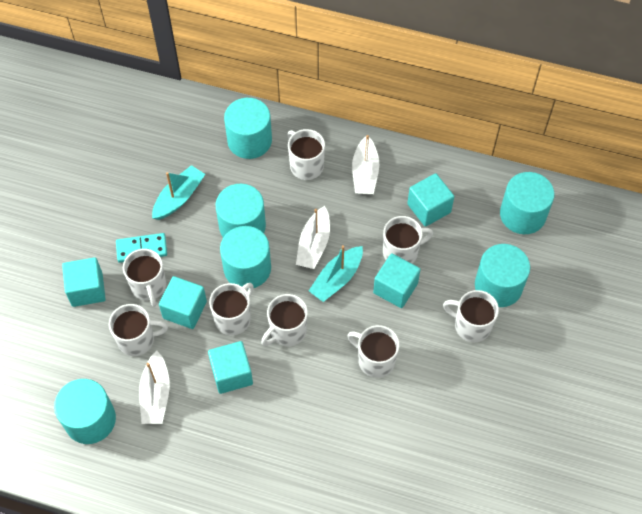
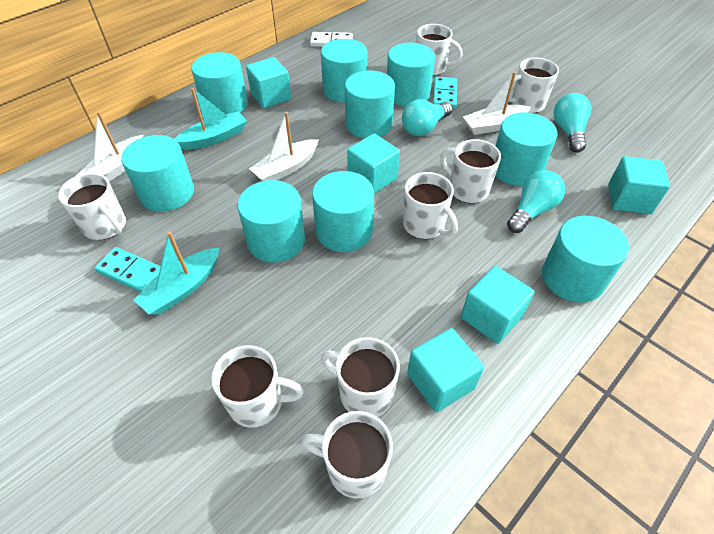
turquoise cylinder: [54,379,116,444] [216,184,266,237] [220,226,271,289] [224,98,272,159] [475,244,530,307] [500,172,555,234] = 6 -> [121,135,194,212] [191,52,248,114] [237,180,305,263] [312,171,374,252] [321,39,367,102] [345,70,395,138] [387,43,435,107] [495,112,558,186] [542,216,629,303] = 9
turquoise domino: [116,233,167,263] = 1 -> [94,247,161,292] [433,77,457,109] = 2
turquoise light bulb: none = 0 -> [402,99,453,136] [507,170,565,233] [554,93,591,153] = 3
white domino: none = 0 -> [310,32,353,47] = 1

